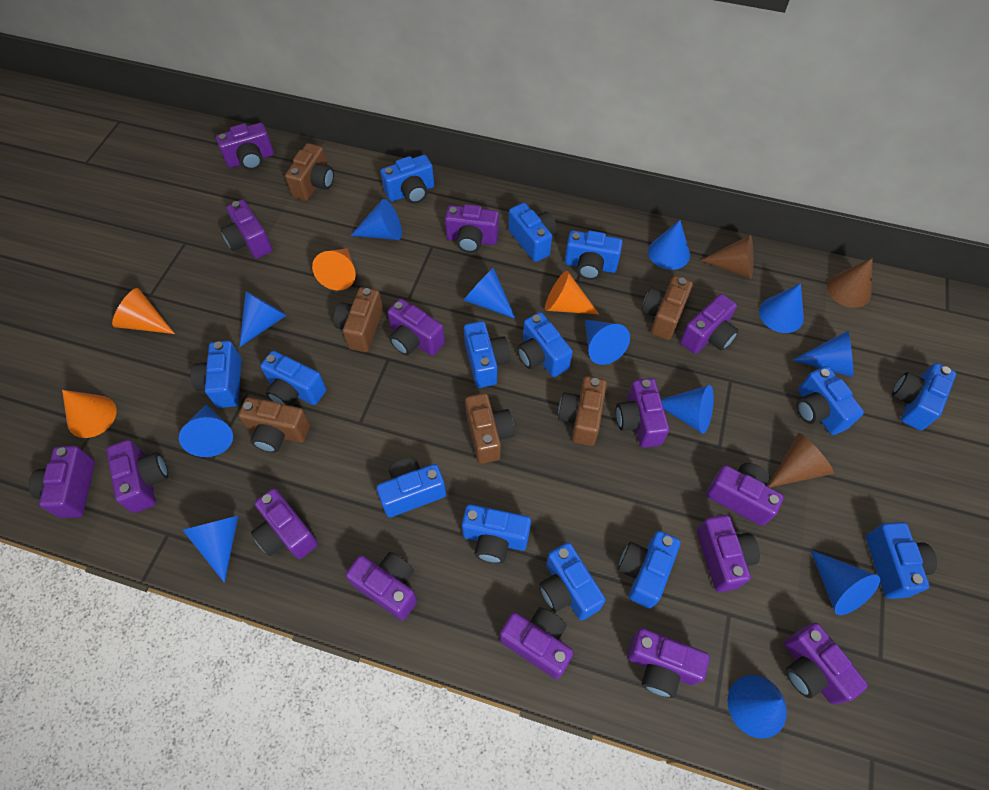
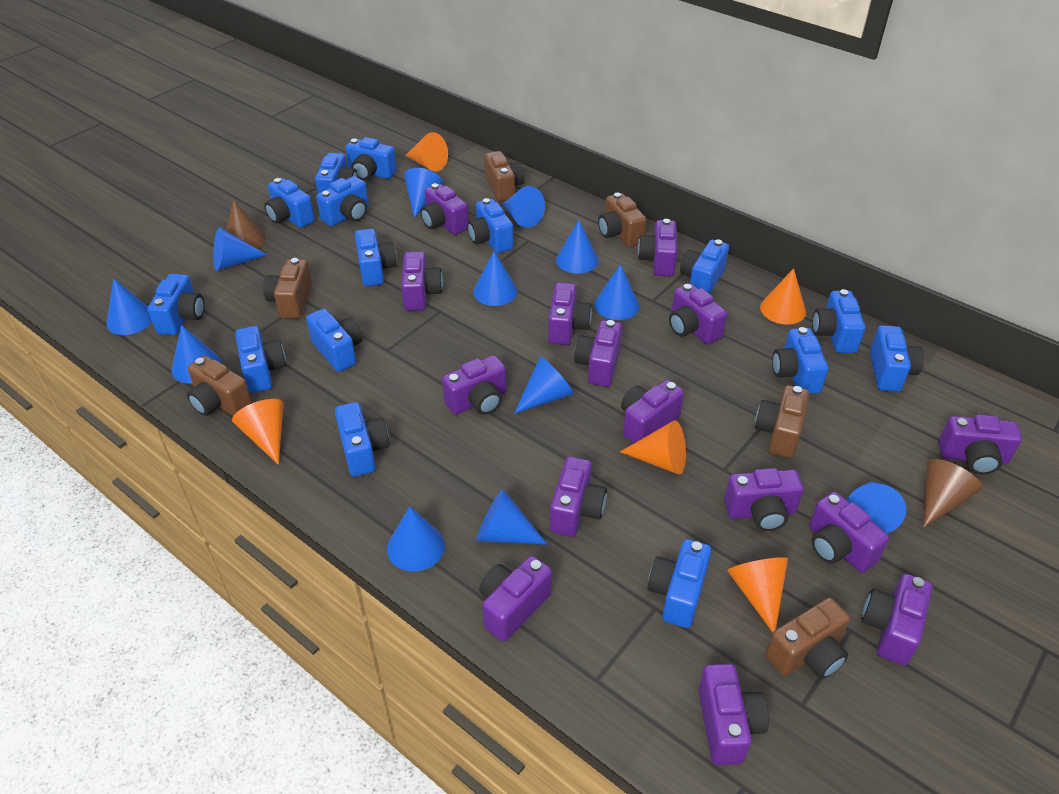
blue camera: [190,341,242,408] [260,351,326,406] [377,458,446,518] [380,155,434,203] [462,504,531,563] [464,321,510,388] [508,203,557,262] [517,312,573,377] [539,542,606,620] [565,230,623,280] [618,531,681,609] [796,366,864,435] [866,522,937,599] [892,363,956,431] = 14 -> [148,274,205,335] [235,326,286,393] [264,178,315,228] [306,309,363,372] [315,153,358,194] [316,176,369,226] [335,402,390,477] [346,137,397,180] [355,229,397,286] [467,198,513,253] [647,539,711,628] [680,240,729,294] [772,327,829,394] [812,289,865,353] [870,325,924,392] = 15
brown cone: [700,235,754,279] [768,433,834,487] [827,258,873,308] = 3 -> [226,200,265,248] [923,459,982,528] = 2
orange cone: [62,390,117,438] [112,288,175,334] [312,248,356,291] [545,271,599,314] = 4 -> [232,399,284,465] [405,132,448,171] [620,420,686,475] [727,557,788,633] [760,268,806,325] = 5

